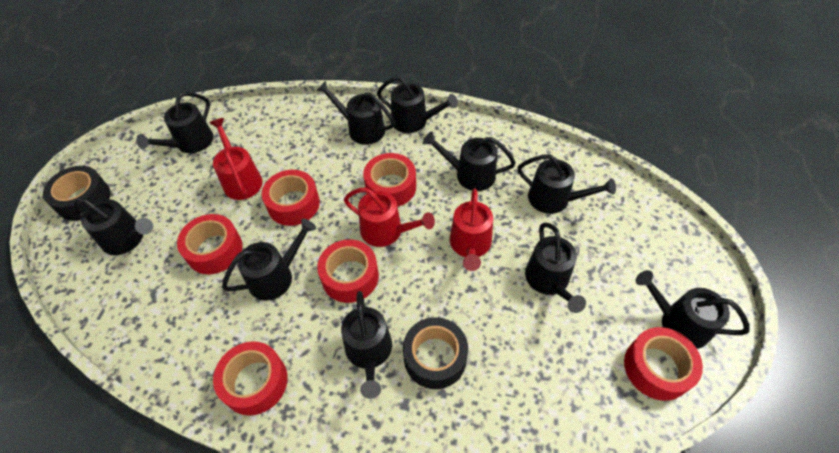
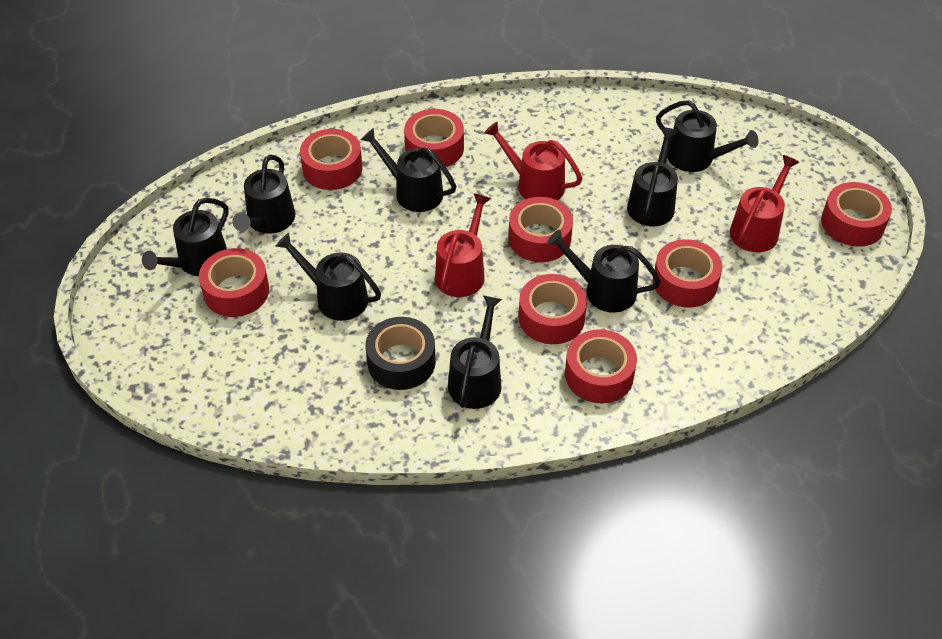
black tape: [43,166,111,221] [403,317,468,389] = 2 -> [365,317,436,390] = 1
black watering can: [73,197,153,255] [136,92,214,153] [222,219,316,301] [316,81,395,145] [341,291,392,399] [377,76,458,133] [423,131,516,191] [517,154,616,214] [525,222,586,313] [635,270,750,349] = 10 -> [142,198,229,276] [232,155,295,234] [275,233,381,321] [361,128,456,212] [448,295,502,409] [547,230,661,313] [627,127,678,227] [656,100,758,172] = 8
red tape: [177,214,243,274] [213,341,288,416] [262,170,320,226] [317,239,379,303] [363,153,416,207] [624,327,703,401] = 6 -> [199,248,269,317] [300,129,363,190] [404,109,464,167] [509,197,573,262] [519,274,587,344] [565,329,637,403] [653,239,722,308] [821,182,892,247] = 8

